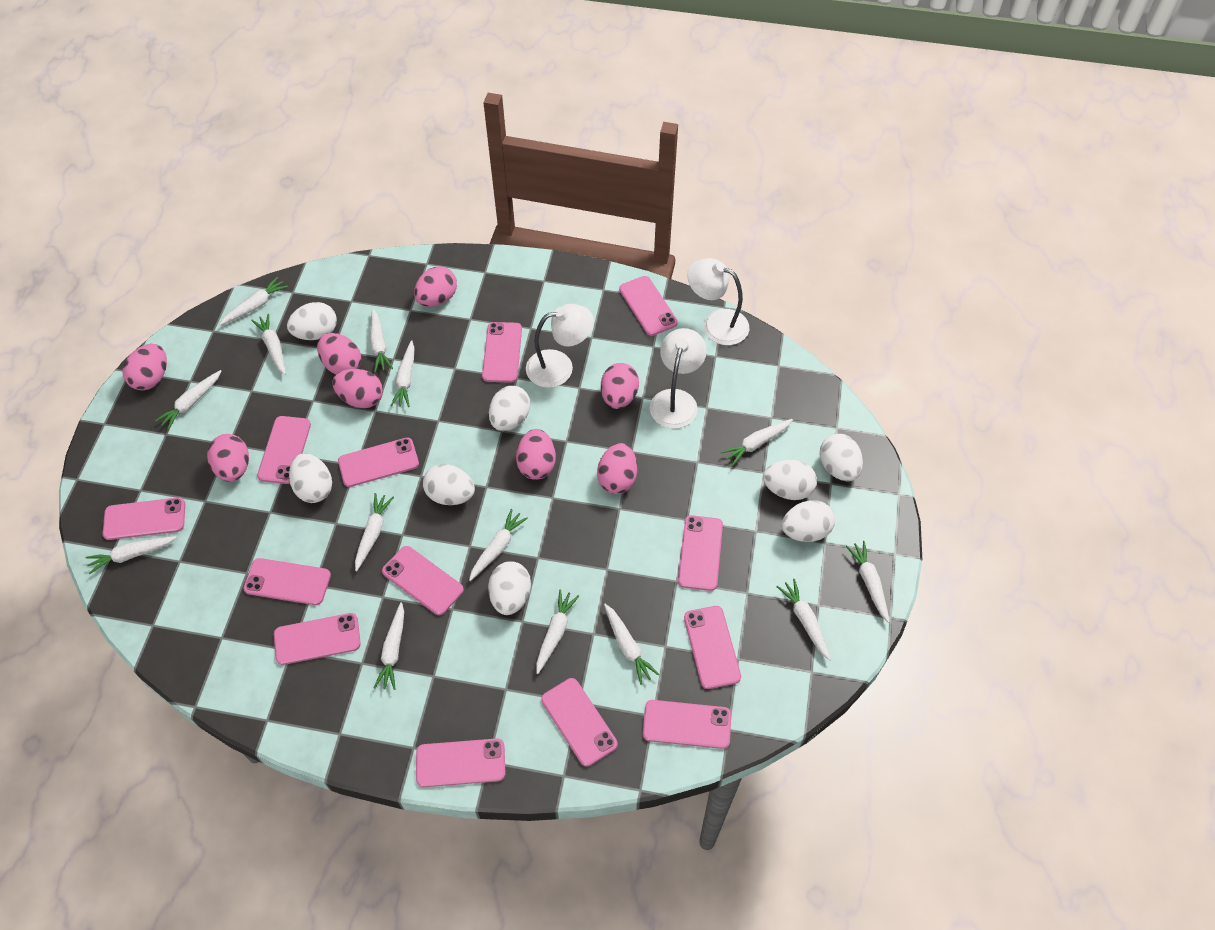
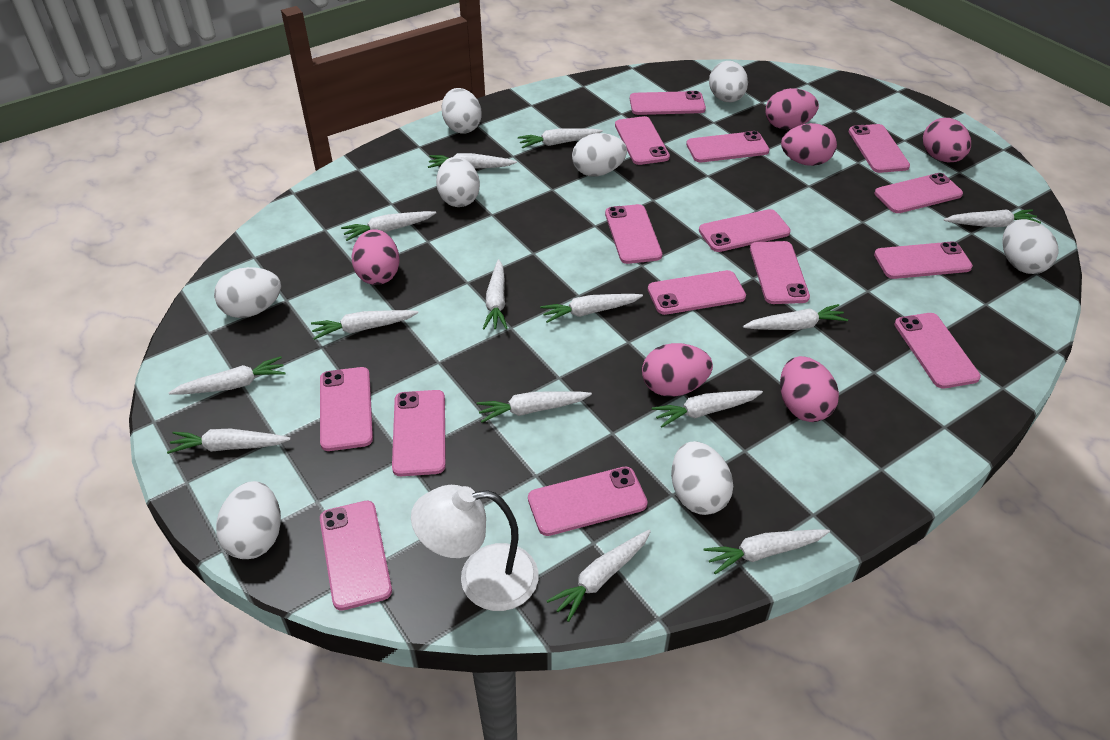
pink egg: [122,344,167,391] [207,434,249,482] [317,333,361,375] [332,369,383,408] [414,266,457,307] [516,429,556,480] [597,443,637,494] [601,363,639,409] = 8 -> [352,229,400,285] [642,343,713,397] [765,88,819,129] [780,356,839,422] [781,123,837,166] [923,118,971,162] = 6
pink phone: [103,497,185,540] [243,558,331,605] [257,416,311,484] [274,613,361,665] [338,437,419,487] [382,546,464,615] [416,738,506,787] [482,322,522,383] [541,678,618,767] [619,276,678,336] [643,700,731,749] [678,515,723,591] [684,606,741,689] = 13 -> [320,367,373,451] [320,501,392,611] [392,390,446,476] [528,467,648,536] [605,204,662,264] [615,116,670,165] [630,91,706,115] [648,270,746,315] [686,131,770,162] [699,209,791,252] [750,241,810,304] [849,124,910,173] [874,241,973,279] [875,173,963,213] [894,313,981,389] = 15
white lamp: [526,304,594,388] [650,328,707,429] [687,258,749,345] = 3 -> [411,485,539,611] = 1

